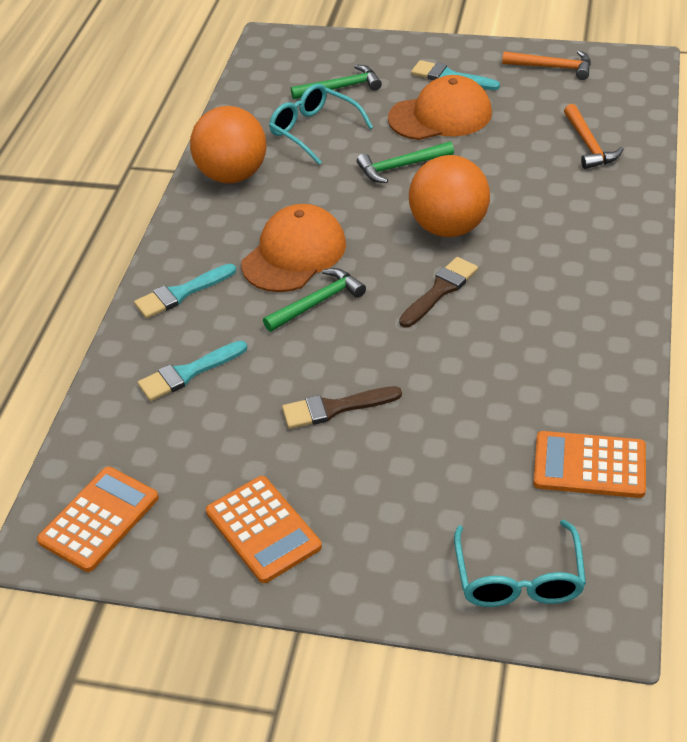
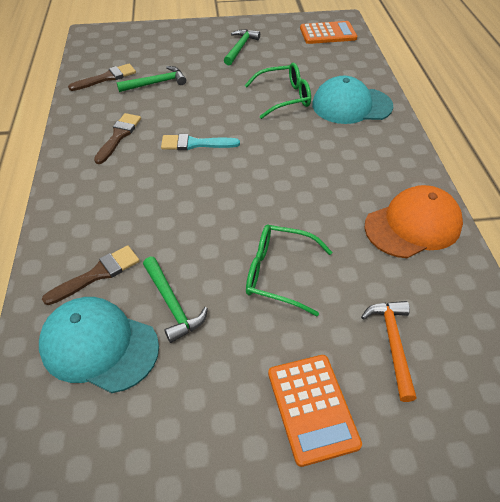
brown brush: [282,386,402,429] [399,257,478,328] = 2 -> [42,246,140,305] [68,64,136,91] [94,113,141,164] = 3
green glasses: none = 0 -> [245,63,311,119] [246,224,332,316] = 2
orange ball: [190,106,266,183] [409,155,490,237] = 2 -> none = 0
orange calculator: [37,467,159,572] [206,476,322,583] [533,431,646,498] = 3 -> [268,355,362,467] [300,21,357,44] = 2
orange cap: [241,204,346,292] [388,75,492,140] = 2 -> [364,185,463,258] = 1
orange hammer: [502,51,591,80] [564,104,623,169] = 2 -> [361,301,417,402] = 1
turquoise brush: [134,264,236,318] [137,341,247,401] [411,60,500,90] = 3 -> [161,134,240,150] = 1
turquoise cap: none = 0 -> [39,297,159,393] [312,76,393,124] = 2
turquoise glasses: [269,84,373,165] [454,520,586,607] = 2 -> none = 0

